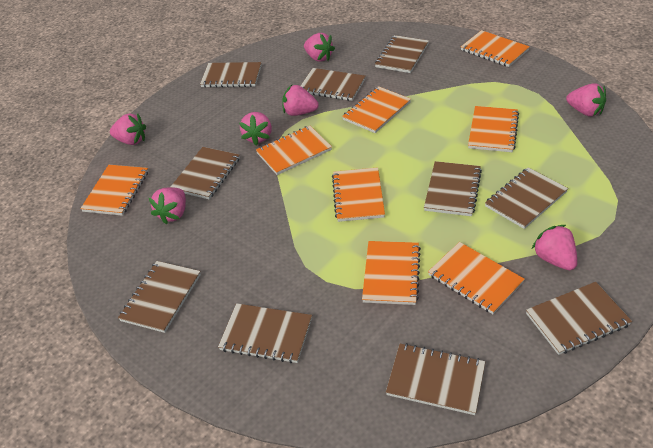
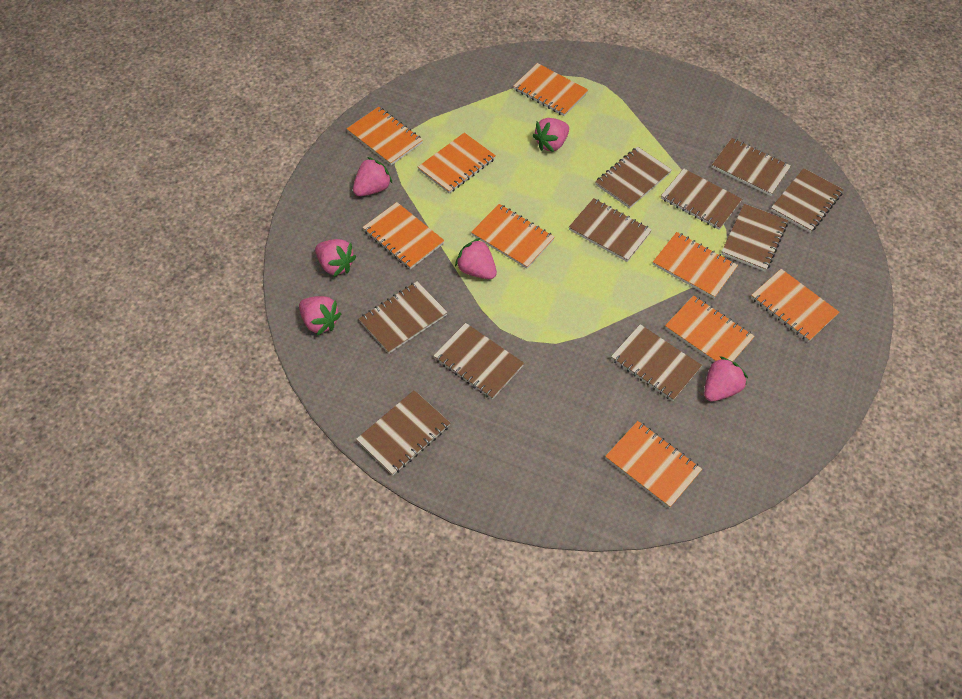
orange notebook: [80,165,148,216] [256,126,332,175] [332,167,385,222] [342,86,411,133] [362,241,421,305] [428,242,525,314] [461,30,530,67] [468,106,519,152] = 8 -> [347,107,423,165] [362,202,445,269] [418,133,496,193] [471,204,555,269] [513,63,588,116] [605,421,702,508] [653,232,738,299] [665,295,755,362] [751,269,839,342] = 9
pink strawberry: [110,113,146,145] [149,187,186,224] [239,112,272,146] [282,85,319,116] [304,33,335,62] [532,225,577,270] [566,83,606,117] = 7 -> [299,296,341,335] [315,239,356,277] [353,157,393,196] [455,238,497,279] [532,118,569,152] [704,356,748,401] = 6

